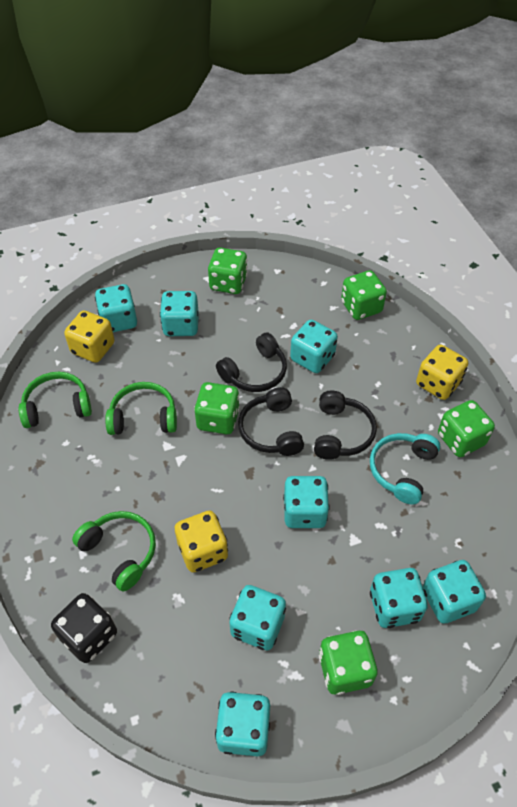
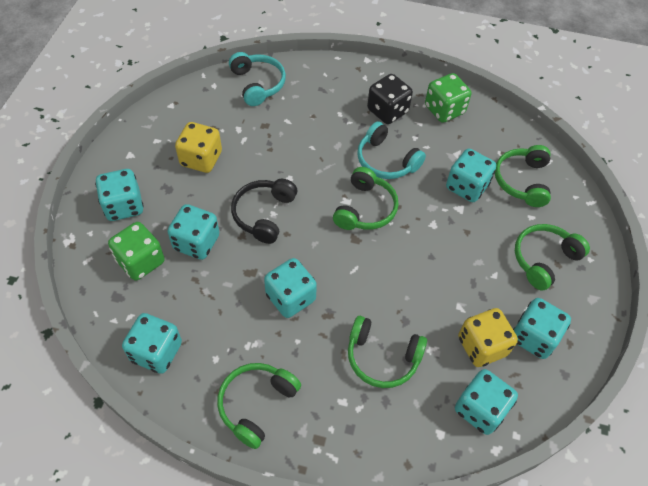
black headphones: [216,333,287,392] [238,387,304,456] [314,390,377,460] = 3 -> [231,179,297,244] = 1
green dice: [194,382,240,434] [208,248,248,294] [319,630,377,695] [341,270,387,320] [438,400,495,457] = 5 -> [108,222,165,281] [425,73,471,123] = 2
green headphones: [18,372,92,428] [72,511,156,591] [105,382,177,435] = 3 -> [217,363,301,449] [333,167,399,230] [348,316,427,388] [495,145,551,207] [515,224,590,291] = 5
turquoise dice: [95,284,137,332] [160,291,199,336] [215,692,270,756] [229,585,286,651] [283,476,330,528] [290,320,338,373] [370,568,428,628] [423,560,486,624] = 8 -> [95,169,144,221] [122,313,182,374] [168,204,219,260] [264,258,317,318] [446,149,496,202] [455,369,518,435] [513,298,571,359] = 7
turquoise headphones: [370,433,440,504] = 1 -> [229,52,286,106] [357,121,426,179] = 2
yellow dice: [64,310,115,363] [175,511,228,572] [416,345,468,400] = 3 -> [175,122,222,173] [458,308,518,367] = 2

